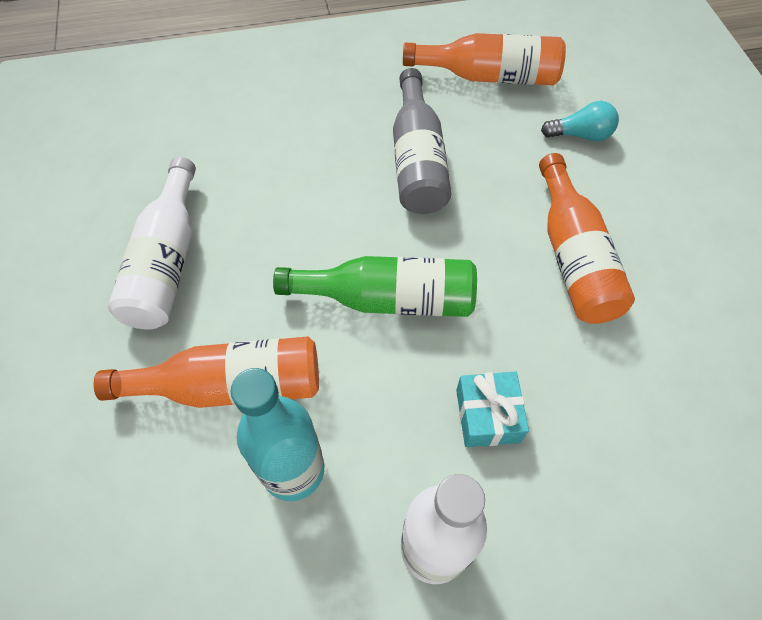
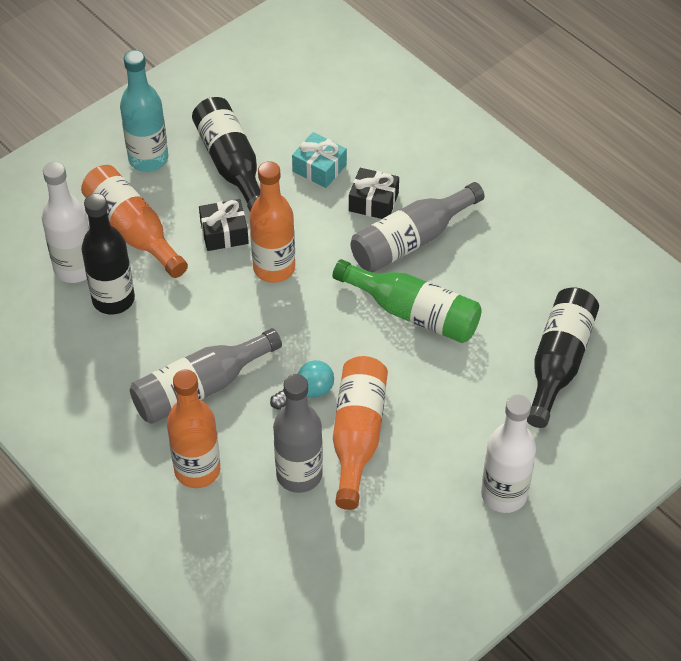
black bottle: none = 0 -> [81,193,135,314] [192,97,260,211] [527,287,599,428] = 3
black gift: none = 0 -> [199,199,249,251] [349,168,399,219] = 2
grey bottle: [393,68,452,214] = 1 -> [130,328,282,424] [273,374,323,493] [351,182,485,272] = 3
orange bottle: [94,337,319,408] [403,33,566,85] [539,153,635,324] = 3 -> [81,165,188,278] [167,369,220,488] [249,161,295,283] [333,356,388,510] = 4

